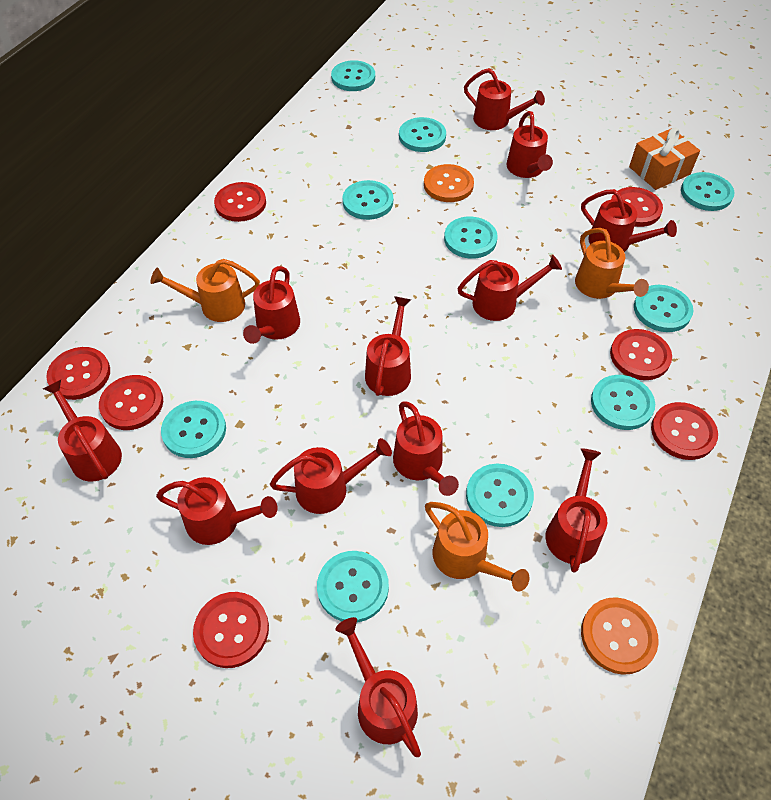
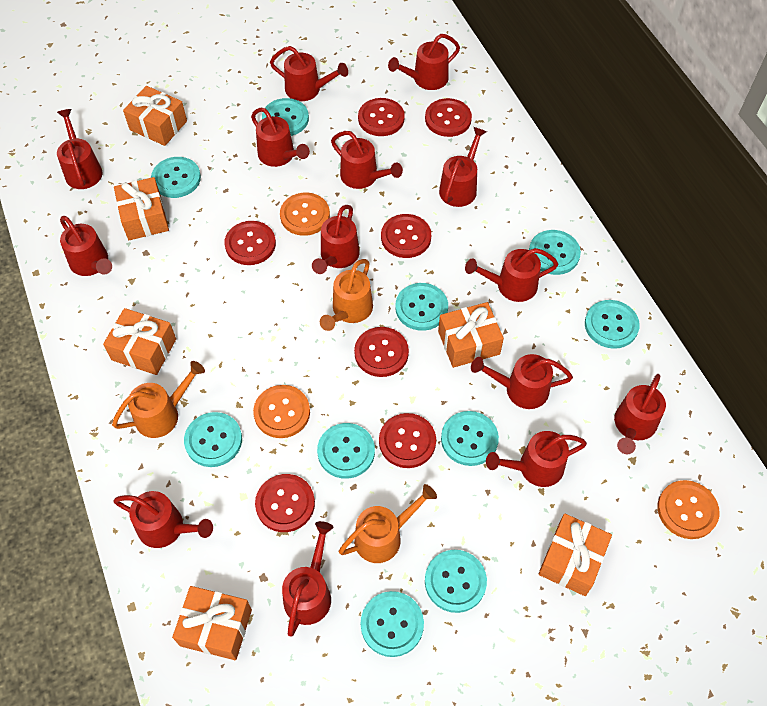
orange button: [424,164,474,202] [581,597,659,675] = 2 -> [253,385,310,438] [280,193,330,236] [658,480,720,539] = 3
orange gift: [629,128,700,190] = 1 -> [103,308,176,375] [114,177,169,240] [123,86,187,146] [172,586,252,660] [438,302,504,368] [538,513,612,596] = 6
red watering can: [43,380,122,482] [156,477,278,545] [243,266,300,344] [270,438,392,514] [335,617,421,757] [365,296,411,396] [393,401,459,496] [457,255,562,321] [464,68,545,130] [506,111,553,178] [546,448,607,573] [581,189,677,252] = 12 -> [57,109,103,189] [60,216,112,276] [113,491,213,548] [251,108,310,167] [270,46,348,101] [282,521,334,637] [312,205,360,274] [331,131,403,189] [388,34,460,90] [439,127,487,207] [465,248,558,302] [471,354,573,409] [486,431,587,487] [614,374,666,454] = 14

